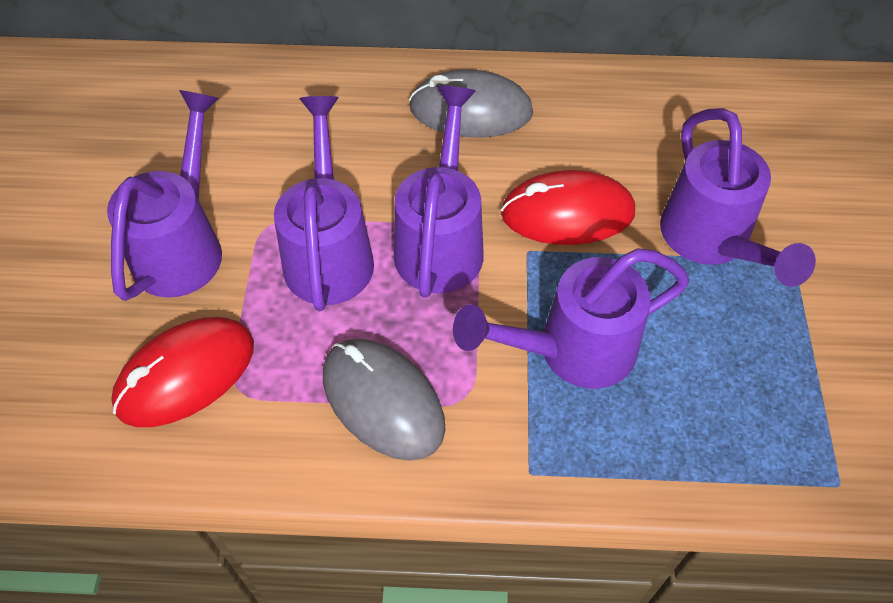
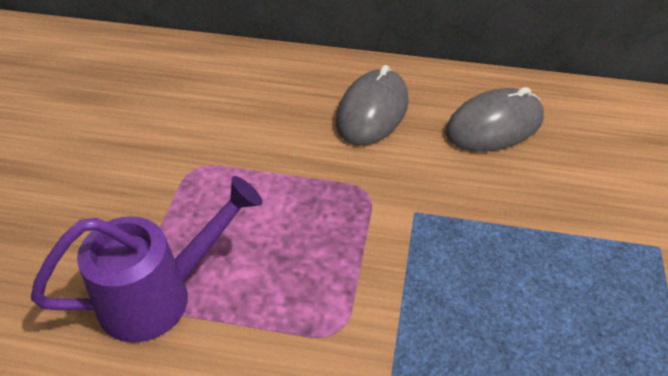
purple watering can: [107,90,222,301] [274,96,374,311] [394,86,484,298] [453,248,689,389] [660,108,816,287] = 5 -> [31,176,263,343] = 1
red mouse: [111,317,254,427] [501,170,635,245] = 2 -> none = 0

